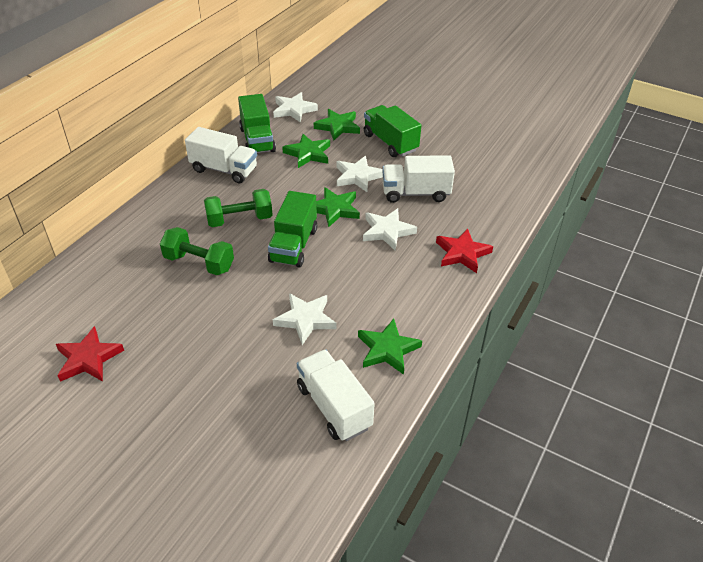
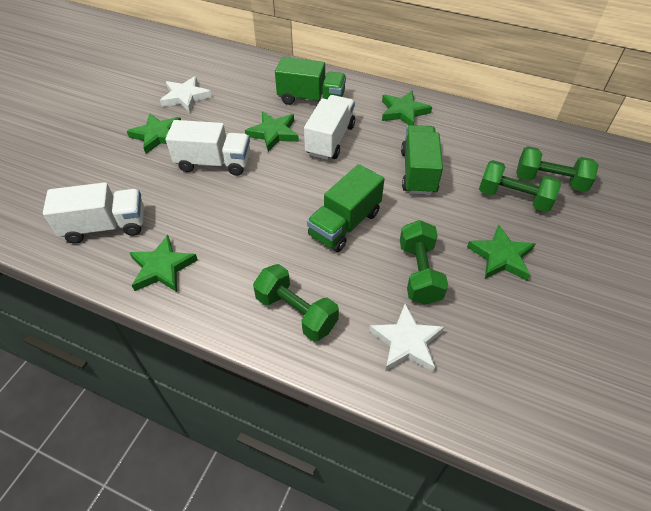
green dumbbell: [160,227,234,275] [204,189,273,227] = 2 -> [253,264,339,341] [400,220,448,305] [479,160,561,212] [516,146,599,192] = 4
green star: [282,134,330,168] [314,109,360,141] [316,187,360,227] [358,319,422,375] = 4 -> [127,114,181,154] [129,235,198,292] [245,112,299,152] [382,91,432,125] [467,224,535,280] = 5
red star: [56,326,124,382] [436,229,493,273] = 2 -> none = 0
white star: [273,92,318,122] [273,293,336,345] [337,156,383,192] [363,208,417,250] = 4 -> [160,76,212,112] [369,304,444,372] = 2

